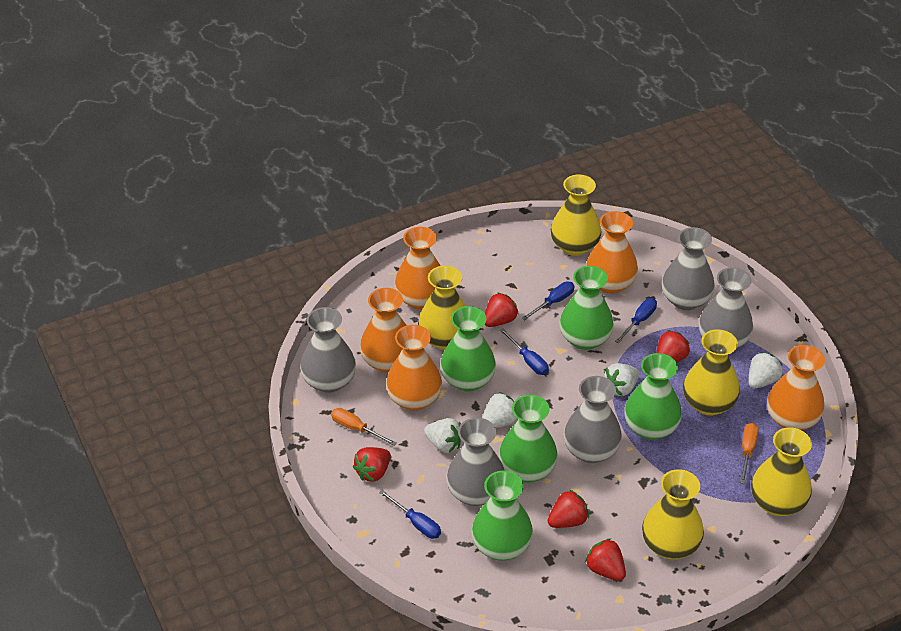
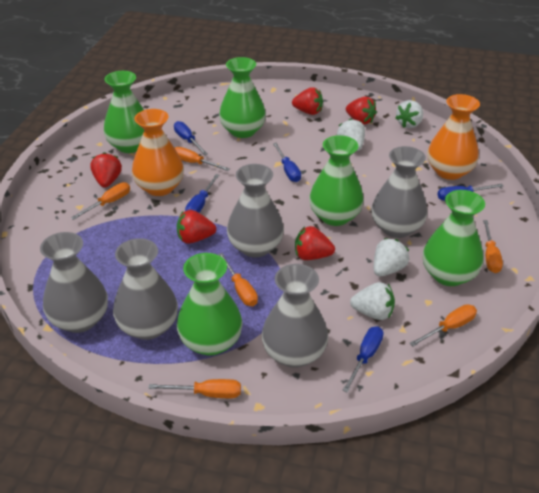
blue screwdriver: [379,490,441,539] [500,328,549,375] [522,281,574,320] [615,298,657,344] = 4 -> [174,121,208,155] [185,174,219,213] [273,143,301,182] [342,326,384,393] [437,184,503,201] = 5
orange screwdriver: [331,408,397,446] [740,423,759,484] = 2 -> [71,182,130,220] [148,379,241,398] [175,147,230,171] [218,253,258,306] [410,304,477,346] [483,220,503,273] = 6
orange vase: [360,288,407,373] [386,325,442,411] [395,227,441,310] [586,211,638,294] [767,345,825,430] = 5 -> [132,109,184,196] [428,94,480,180] = 2
yellow vase: [418,266,466,350] [551,175,602,256] [642,469,704,559] [683,329,740,416] [751,427,812,516] = 5 -> none = 0

